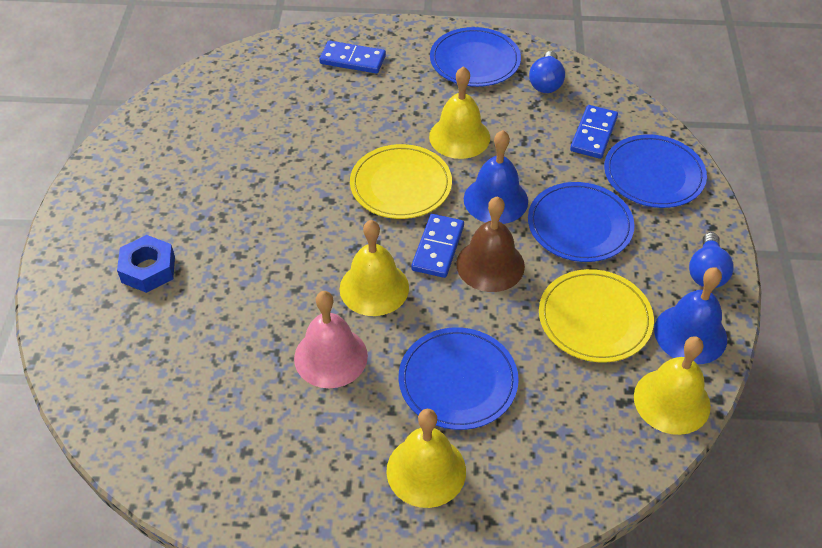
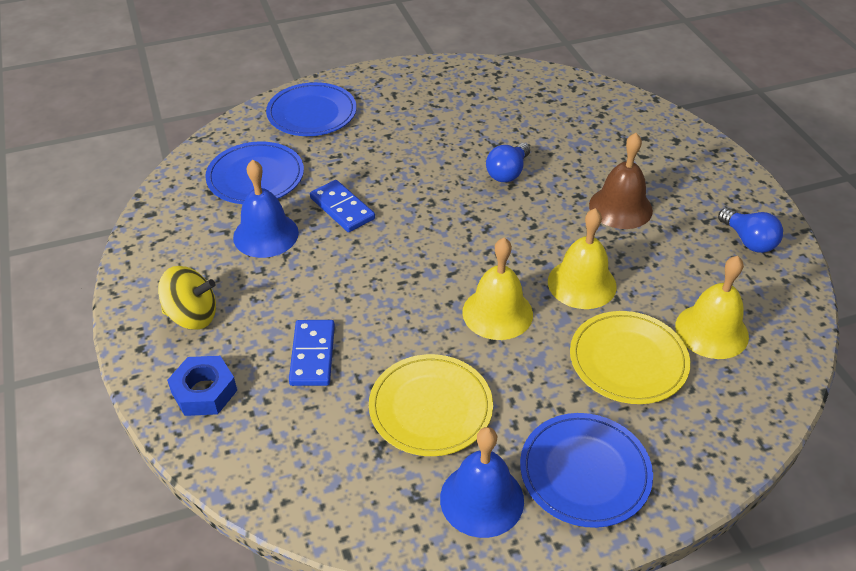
blue domino: [319,41,386,73] [411,214,464,278] [570,105,618,159] = 3 -> [289,320,335,386] [310,180,375,232] = 2
blue plate: [399,327,519,430] [430,27,521,87] [528,182,635,262] [604,134,707,208] = 4 -> [205,141,304,204] [266,82,357,136] [520,413,653,528] = 3
pink bell: [294,291,368,388] = 1 -> none = 0
yellow bell: [339,220,409,316] [386,409,466,508] [429,66,490,159] [634,336,711,435] = 4 -> [462,238,533,340] [548,208,617,309] [675,256,749,359] = 3
yellow spinning top: none = 0 -> [158,266,216,330] = 1

